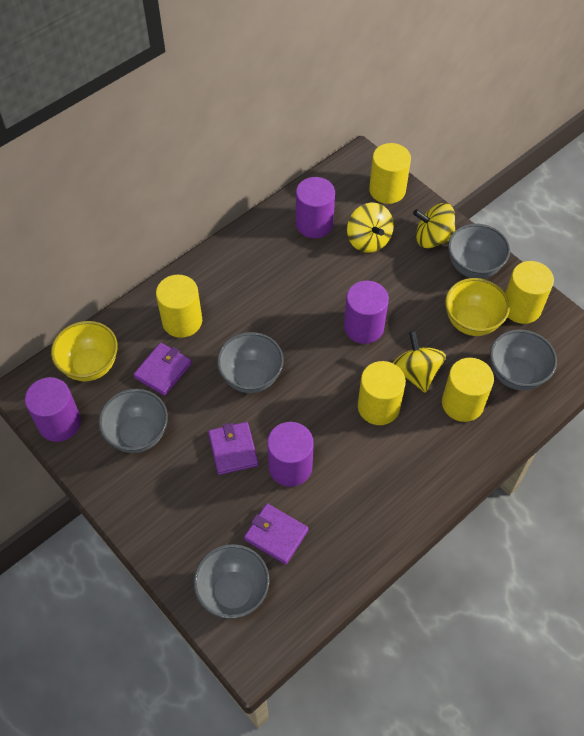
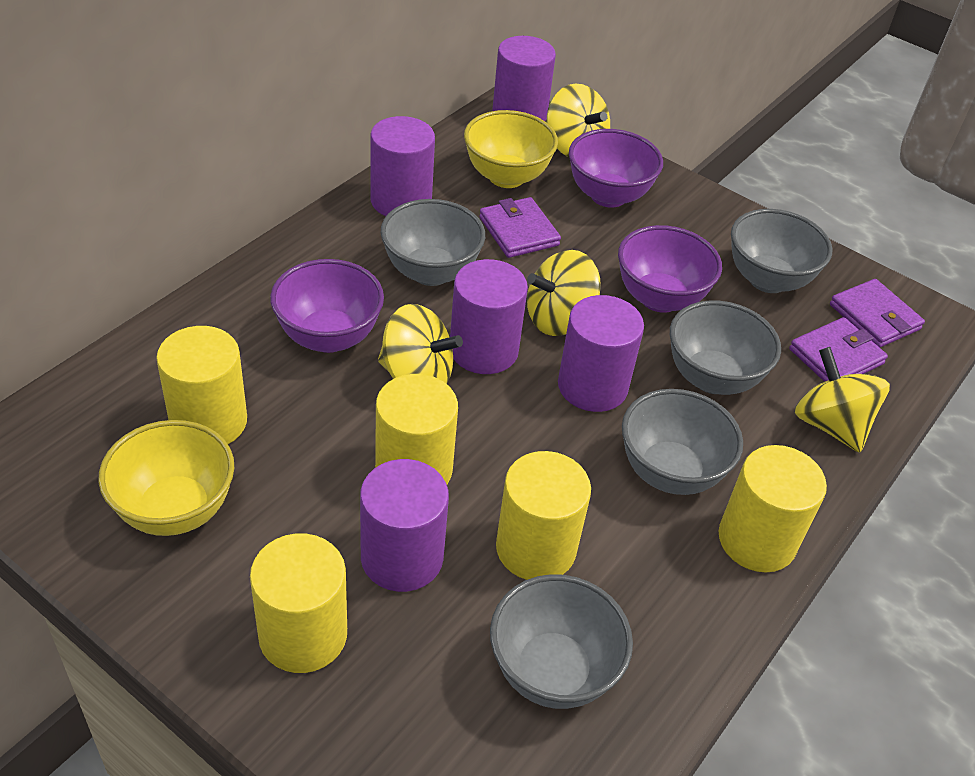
purple bowl: none = 0 -> [270,259,384,353] [569,129,663,208] [618,225,722,313] = 3
purple cylinder: [25,377,81,442] [267,422,314,487] [296,177,335,238] [344,281,389,344] = 4 -> [360,459,449,592] [370,116,435,216] [450,259,528,374] [492,36,556,121] [558,295,644,412] = 5
yellow spinning top: [347,203,394,253] [393,331,446,393] [413,203,455,248] = 3 -> [378,304,463,384] [527,250,601,336] [547,83,610,157] [794,347,890,453] = 4

